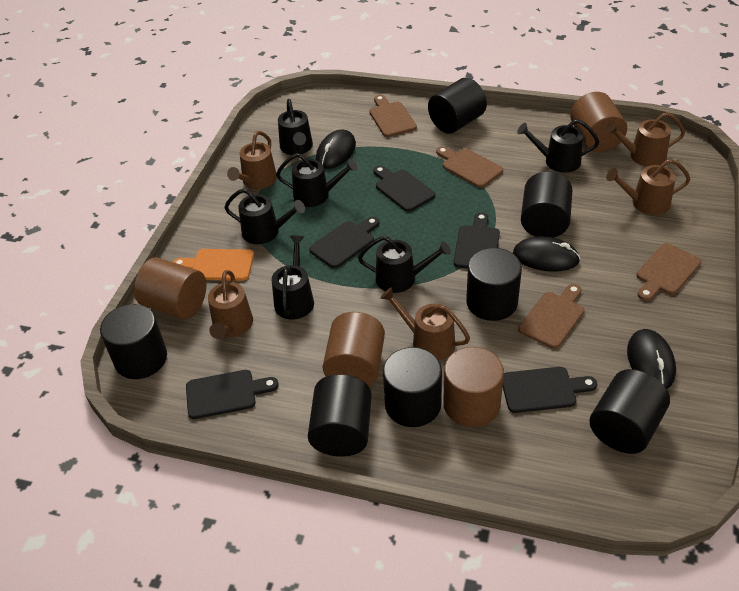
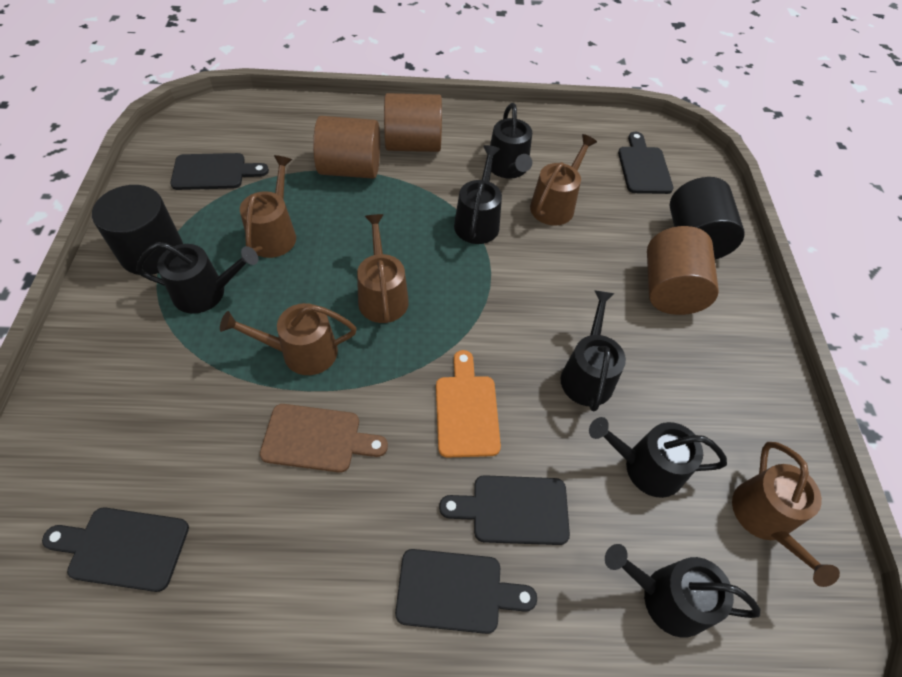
black cylinder: [100,304,167,379] [308,374,372,457] [383,347,442,427] [428,78,487,134] [466,248,522,321] [521,171,572,238] [589,369,670,454] = 7 -> [92,185,183,275] [670,177,745,260] = 2
black mouse: [316,129,356,169] [513,236,580,272] [627,329,676,389] = 3 -> none = 0
brown cutting board: [369,95,417,137] [436,146,503,188] [518,284,584,349] [636,243,701,301] = 4 -> [260,404,388,473] = 1
brown cylinder: [134,257,206,320] [323,312,385,386] [443,347,504,427] [570,92,627,152] = 4 -> [313,116,380,179] [384,93,442,152] [647,226,719,315] = 3

